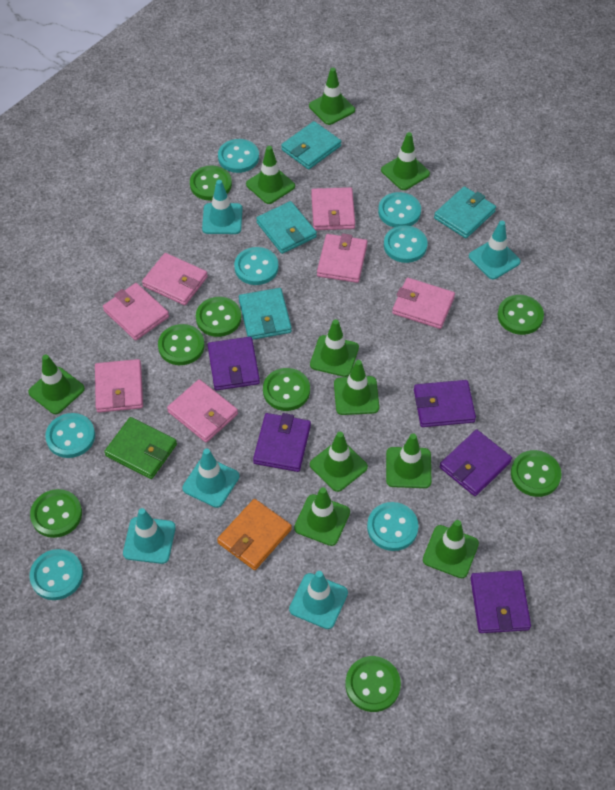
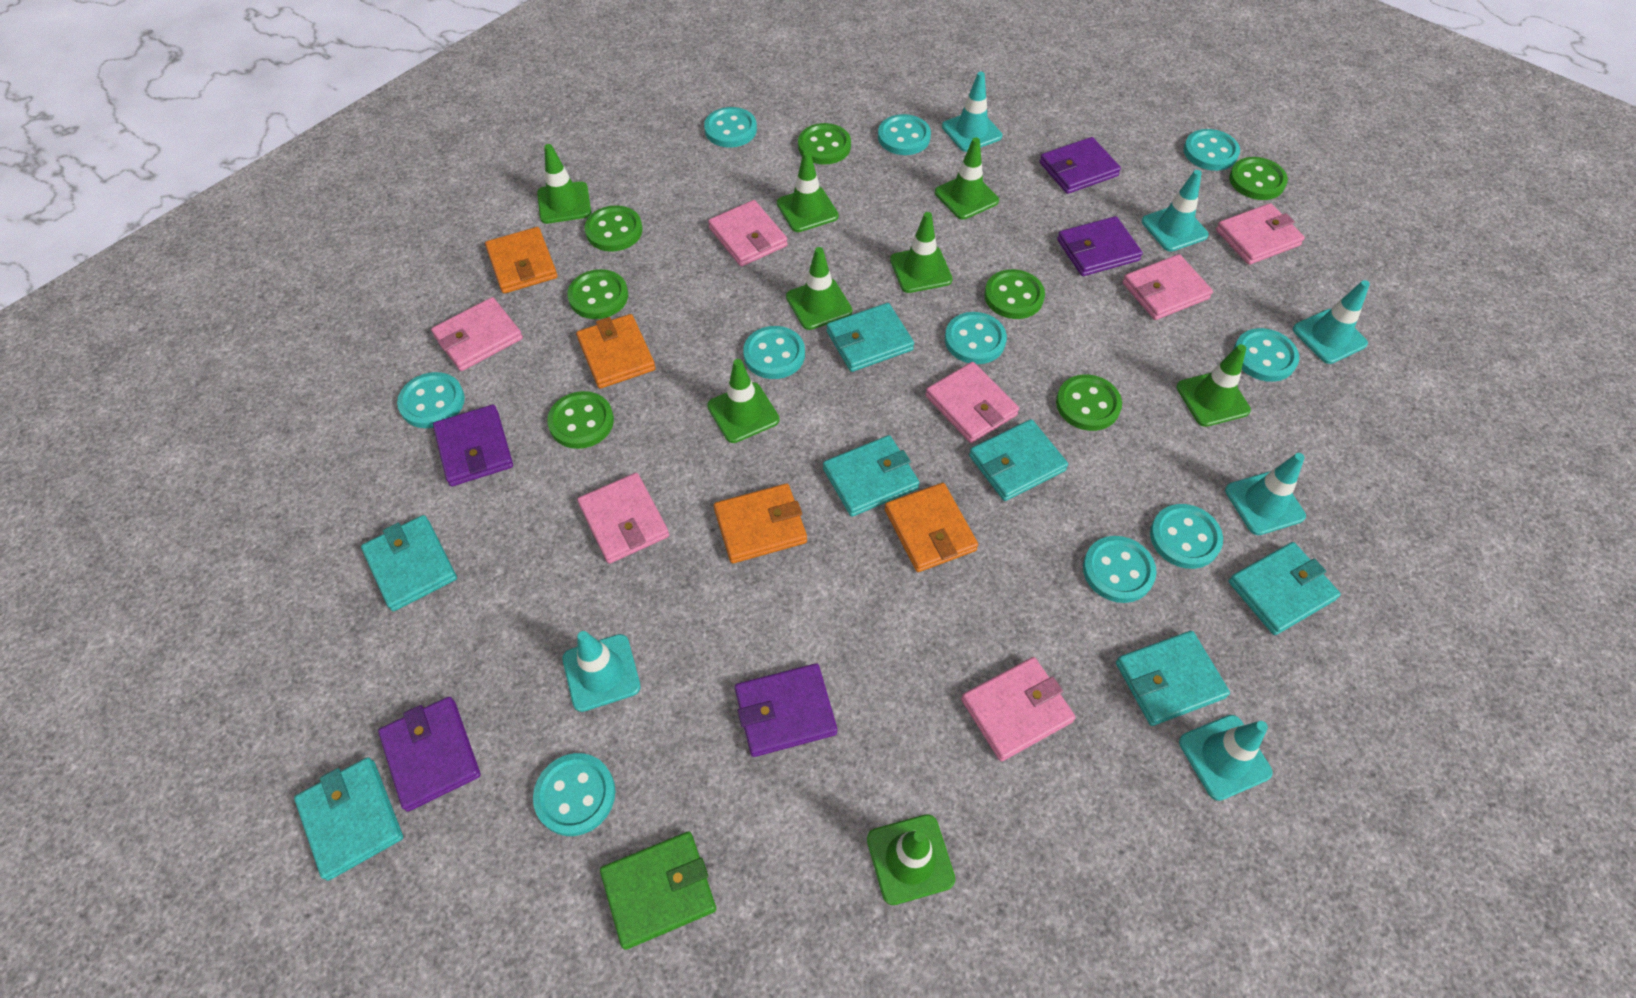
green button: [30,489,82,538] [158,324,204,365] [190,166,232,201] [196,297,241,337] [263,368,310,411] [345,656,401,712] [498,295,544,335] [511,450,562,497] = 8 -> [547,391,614,449] [567,269,628,319] [585,205,642,252] [798,123,851,165] [984,269,1045,319] [1056,374,1122,431] [1229,157,1288,200] = 7
green traffic cone: [28,354,85,414] [246,146,295,204] [294,487,350,546] [309,68,355,125] [310,319,359,377] [310,432,368,492] [334,360,379,415] [381,132,430,190] [386,433,432,488] [423,520,479,578] = 10 -> [537,144,591,224] [707,359,779,443] [777,151,839,232] [786,247,852,330] [867,814,955,905] [890,212,953,293] [935,137,999,219] [1176,344,1251,427] = 8
orange wallet: [217,499,292,570] = 1 -> [485,227,557,294] [576,314,656,389] [714,484,807,563] [885,483,978,572] = 4
turquoise button: [30,549,83,600] [45,413,95,458] [218,139,259,173] [234,247,279,285] [367,502,419,551] [378,192,421,227] [384,225,428,263] = 7 -> [397,372,465,428] [533,753,615,836] [704,107,757,148] [743,326,805,379] [878,114,931,155] [945,312,1007,364] [1083,536,1157,603] [1150,504,1223,569] [1184,129,1240,171] [1233,328,1299,382] = 10
turquoise traffic cone: [123,508,176,564] [182,448,239,508] [202,180,242,234] [289,571,348,629] [469,221,521,279] = 5 -> [563,631,641,712] [942,72,1002,152] [1142,170,1209,252] [1179,715,1273,801] [1225,453,1306,535] [1293,280,1370,364] = 6
turquoise wallet: [239,288,292,340] [256,201,317,254] [281,121,341,170] [434,186,496,238] = 4 -> [294,757,403,881] [361,515,457,611] [823,435,920,517] [827,303,914,372] [969,419,1068,501] [1116,631,1230,726] [1228,542,1341,635] = 7

